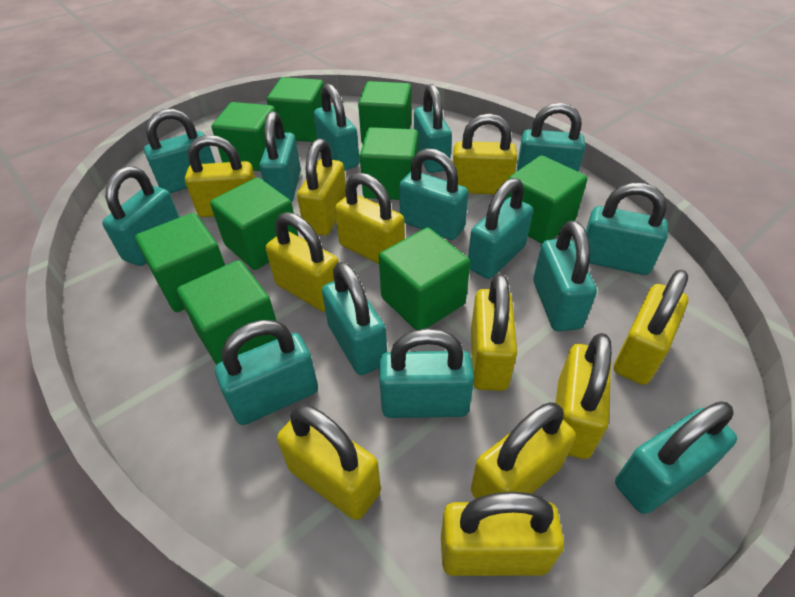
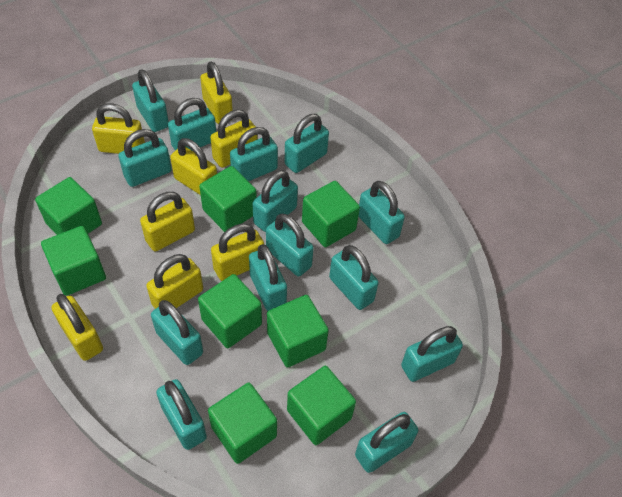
green cube: [135,213,225,312] [177,260,277,365] [210,177,298,270] [212,102,276,171] [267,77,324,142] [358,81,411,144] [360,127,418,200] [379,228,470,330] [505,155,587,244] = 9 -> [35,177,102,235] [41,226,106,296] [198,274,262,348] [199,166,257,232] [208,383,277,464] [267,295,329,367] [287,366,356,445] [302,181,360,247] = 8
yellow padlock: [185,135,255,217] [266,212,339,312] [277,404,381,520] [297,139,346,236] [335,172,405,264] [441,492,564,576] [453,113,517,194] [471,273,517,391] [471,402,576,499] [556,333,612,459] [614,270,688,385] = 11 -> [51,294,103,361] [92,103,145,154] [140,192,195,251] [146,254,203,309] [170,138,217,195] [200,62,233,124] [210,110,258,168] [211,224,264,281] = 8

